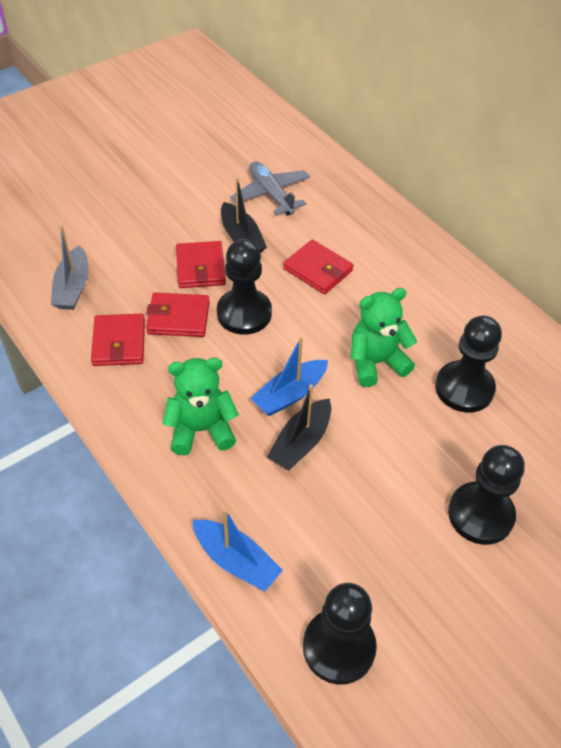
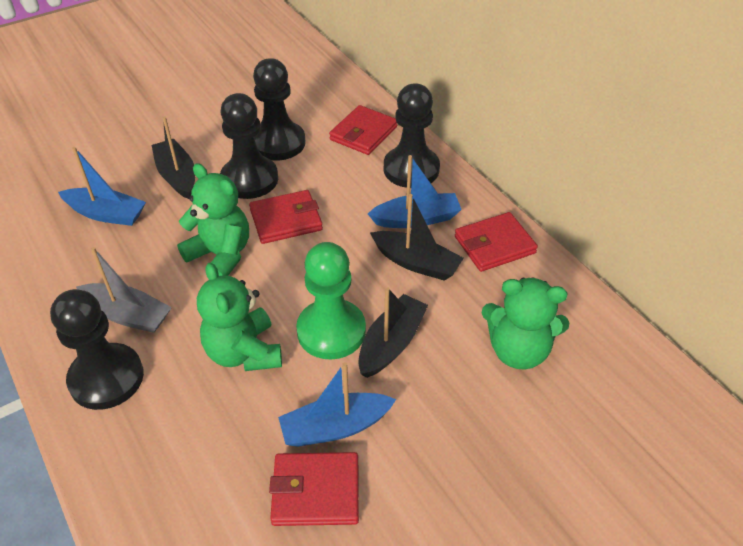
black boat: [221,177,267,253] [267,384,331,471] = 2 -> [151,116,195,199] [358,287,428,378] [370,194,464,281] = 3
blue boat: [192,508,283,592] [250,337,328,416] = 2 -> [58,147,146,226] [278,362,396,447] [368,155,462,228] = 3
green pawn: none = 0 -> [296,242,366,360] = 1
green teddy bear: [163,358,239,456] [351,288,417,387] = 2 -> [177,163,249,276] [197,262,282,371] [482,277,569,369] = 3
grey plane: [230,161,310,216] = 1 -> none = 0

